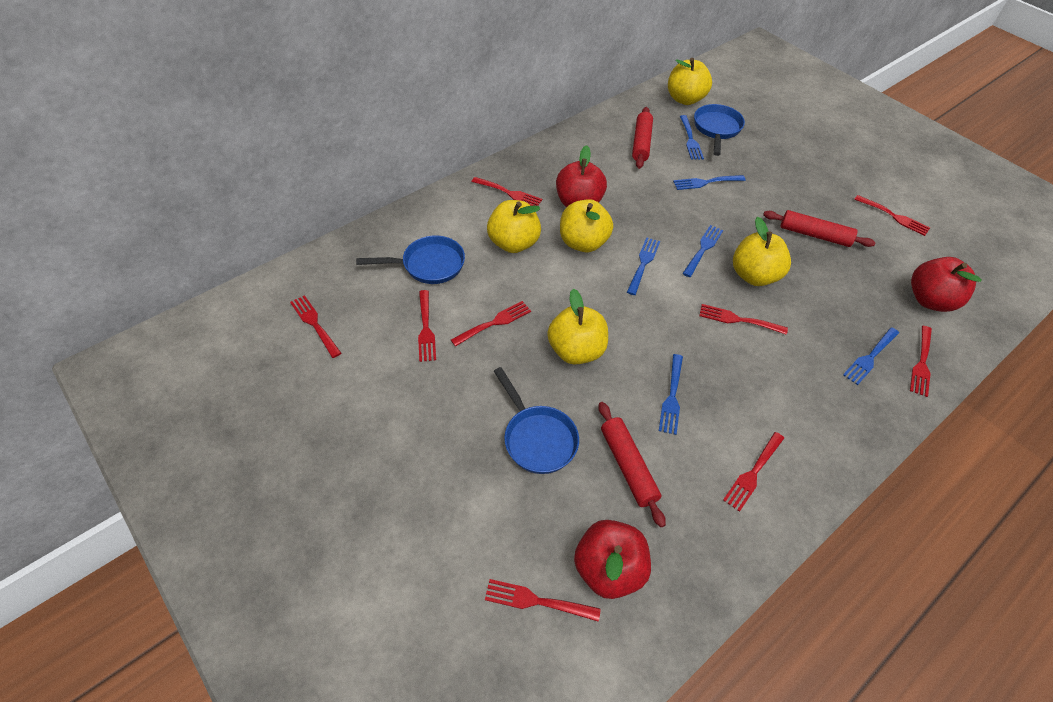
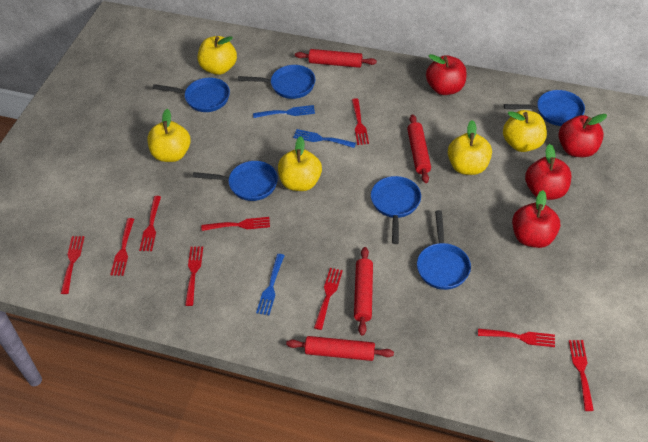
blue fork: [627,237,660,295] [659,354,683,435] [673,175,746,190] [680,115,704,160] [682,225,723,277] [843,327,899,385] = 6 -> [253,105,315,118] [256,254,285,315] [293,129,356,148] = 3
blue pan: [356,235,465,284] [494,367,579,474] [694,104,745,156] = 3 -> [152,78,230,112] [193,161,278,201] [238,65,315,99] [371,176,421,244] [417,210,471,290] [504,90,585,126] = 6
red apple: [556,145,607,207] [574,520,651,599] [911,257,982,312] = 3 -> [426,54,467,95] [512,190,560,248] [525,144,571,200] [558,114,607,157] = 4
red rolling pin: [598,402,666,527] [632,107,653,169] [763,210,876,247] = 3 -> [286,336,394,361] [295,49,377,68] [354,247,373,335] [407,115,431,183] = 4

